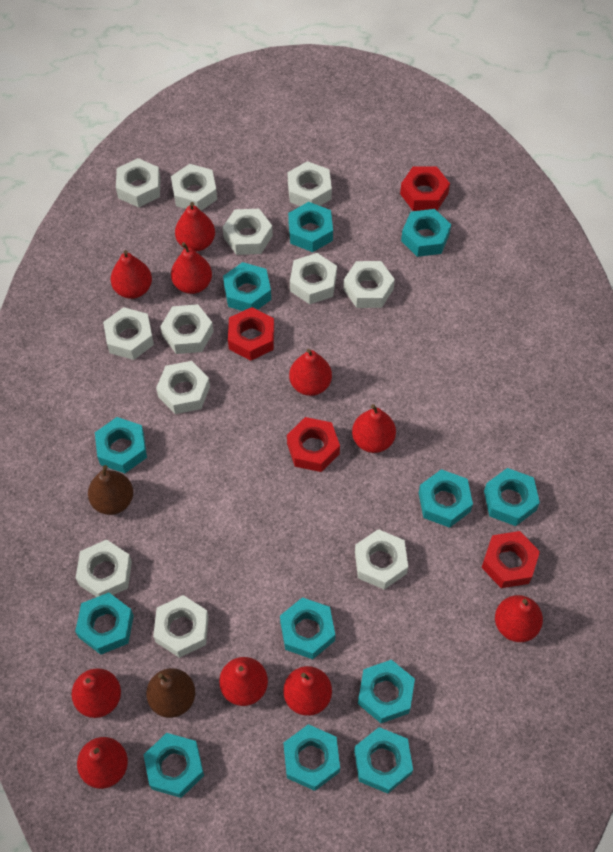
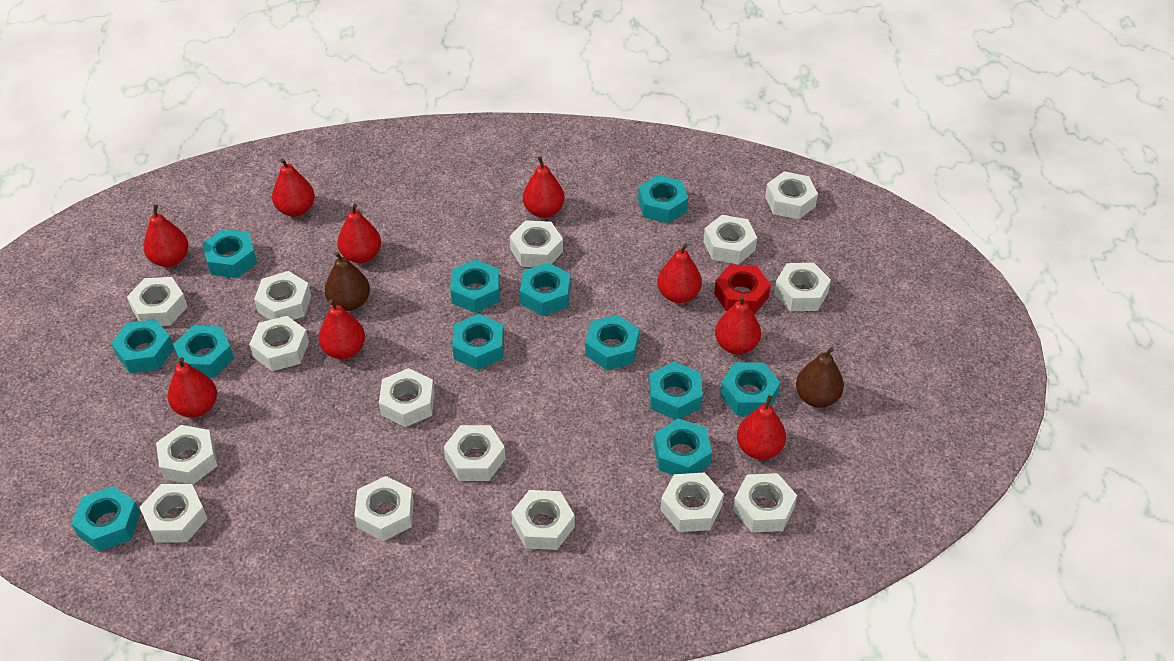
red nut: [228,307,274,361] [287,417,340,472] [400,167,450,211] [481,531,540,588] = 4 -> [714,264,771,314] = 1
red pear: [72,668,121,718] [77,737,128,789] [111,250,152,299] [171,242,212,294] [175,202,215,252] [219,657,268,706] [283,666,332,716] [289,349,332,396] [352,404,396,453] [495,595,543,642] = 10 -> [143,205,189,267] [168,357,217,418] [272,158,315,217] [318,300,365,359] [337,204,381,263] [523,156,565,218] [657,244,702,303] [715,295,761,354] [737,395,786,460] = 9
white nut: [76,539,132,597] [103,307,154,360] [116,158,161,207] [153,595,209,658] [156,361,210,414] [160,304,214,354] [171,164,217,211] [223,209,273,255] [288,161,332,206] [290,253,337,304] [343,261,395,308] [355,529,408,589] = 12 -> [127,277,188,326] [140,484,207,543] [156,425,218,485] [249,316,309,371] [254,271,311,320] [354,476,414,541] [379,368,435,427] [444,425,506,481] [510,220,563,267] [511,490,575,550] [660,472,724,532] [703,215,757,264] [733,473,797,532] [765,172,818,219] [774,263,831,311] = 15

